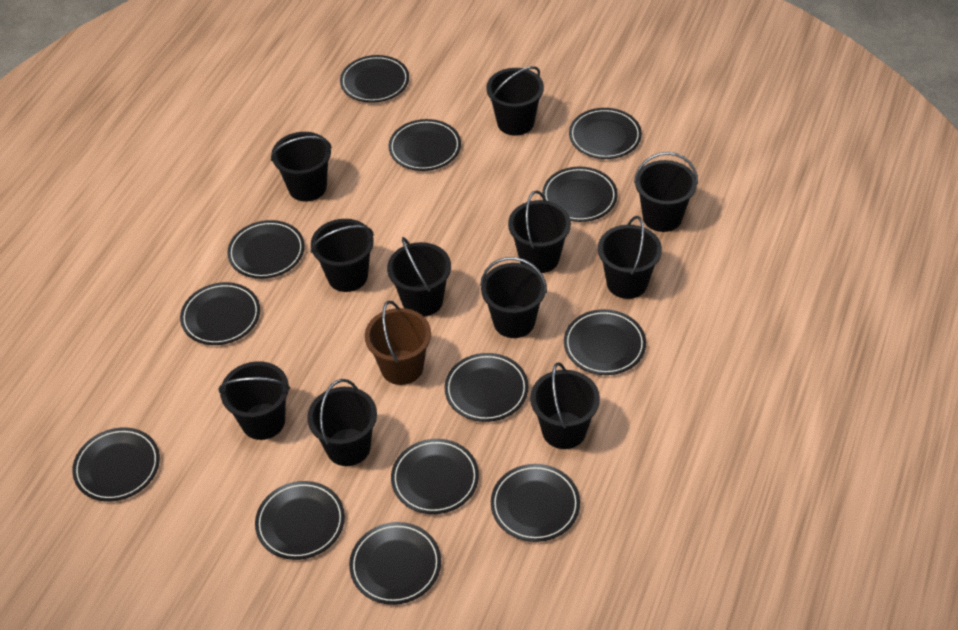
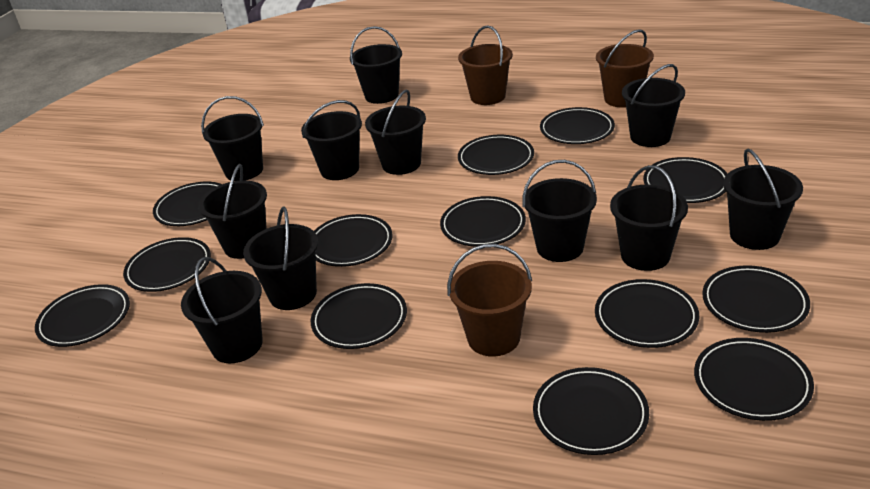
brown bucket: [365,301,431,385] = 1 -> [447,244,532,357] [458,25,513,105] [596,29,654,108] = 3

